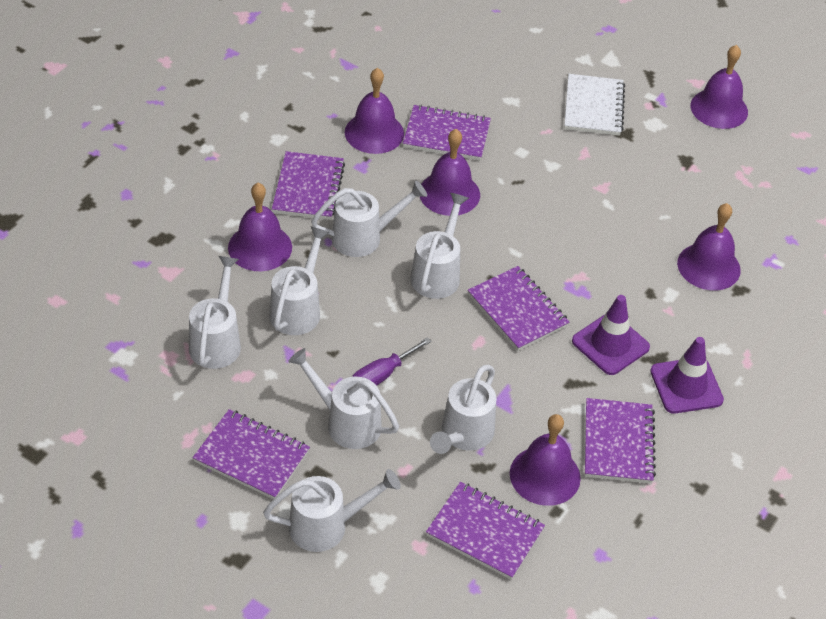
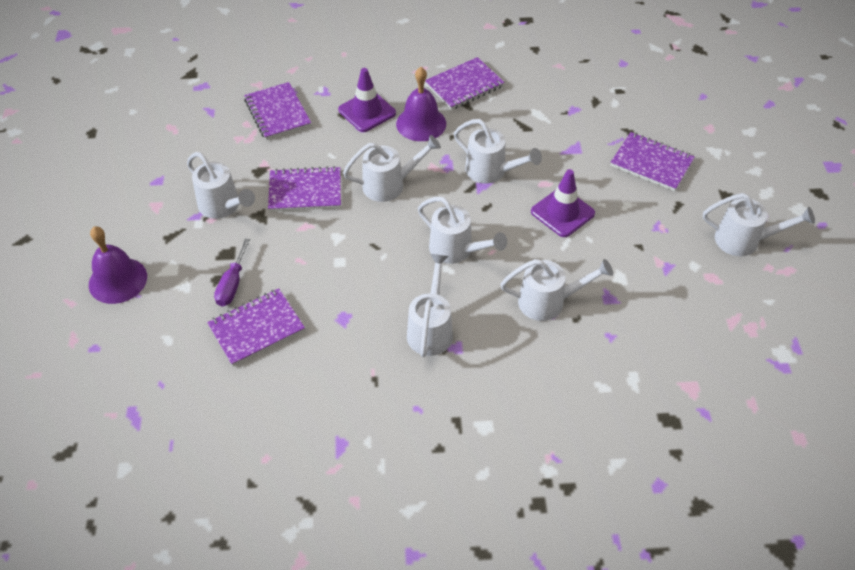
purple bell: [228,183,292,271] [345,68,404,154] [420,129,480,216] [510,414,581,506] [677,203,741,290] [691,45,748,129] = 6 -> [89,226,147,304] [396,67,446,141] = 2
purple notebook: [193,409,310,499] [272,151,345,220] [403,104,491,160] [426,482,545,580] [468,266,569,351] [585,398,656,483] = 6 -> [207,288,305,366] [244,82,311,140] [268,166,341,212] [425,57,505,110] [610,132,695,191] = 5
white notebook: [564,74,625,136] = 1 -> none = 0

